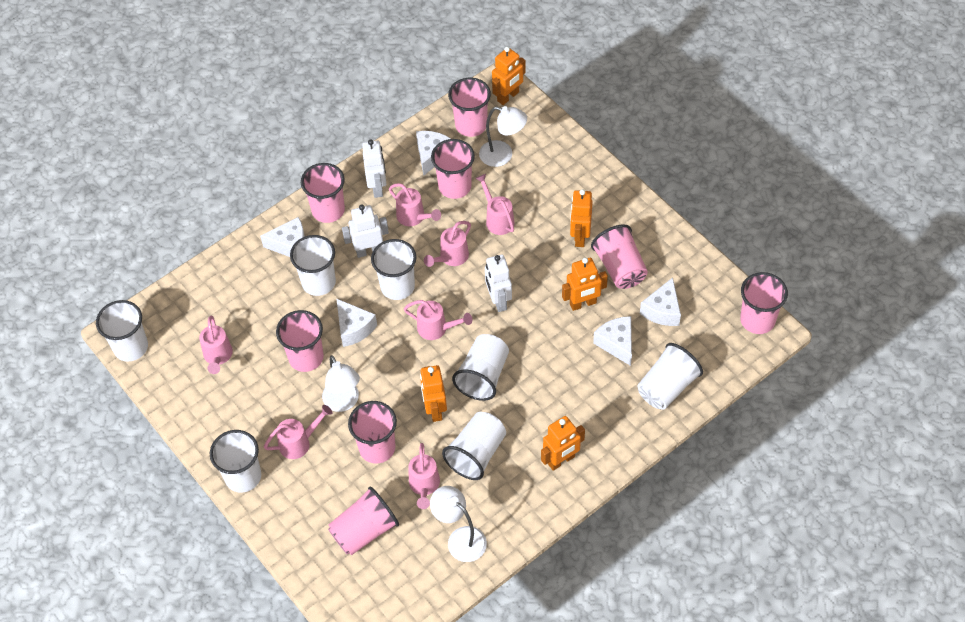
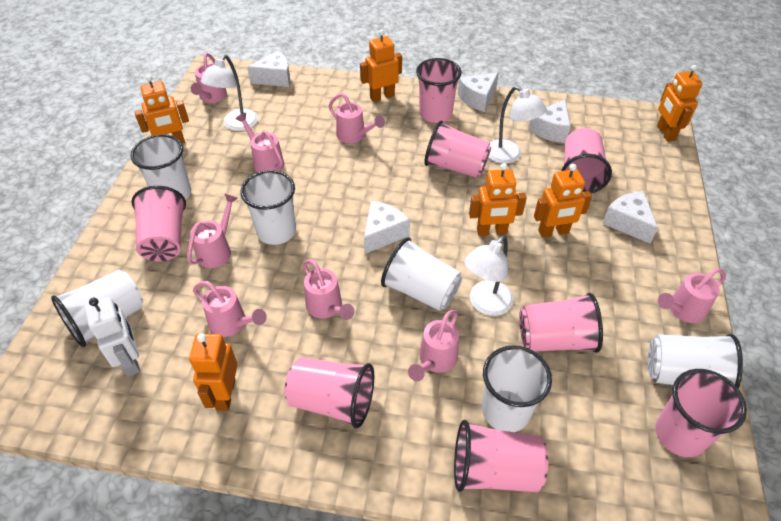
orange robot: [420,365,447,422] [492,47,526,105] [541,416,585,471] [562,258,608,311] [570,189,593,247] = 5 -> [135,75,189,144] [189,333,238,411] [360,29,402,102] [469,163,526,236] [534,164,592,238] [657,65,702,142] = 6
pink watering can: [199,315,233,374] [264,405,332,459] [389,183,441,226] [404,300,472,340] [408,443,440,509] [424,221,471,267] [475,174,514,235] = 7 -> [187,194,238,268] [191,53,227,103] [193,281,267,337] [235,113,284,173] [303,259,354,320] [329,93,385,143] [408,310,459,381] [658,268,726,323] = 8
white cup: [96,300,148,362] [210,430,261,493] [290,235,336,296] [371,239,416,300] [442,412,506,480] [452,334,509,401] [637,343,703,410] = 7 -> [51,270,143,347] [130,134,191,200] [240,170,296,245] [381,238,462,311] [482,345,552,432] [648,334,743,389] = 6
white robot: [342,205,389,258] [362,139,387,198] [485,254,512,312] = 3 -> [84,297,140,376] = 1

